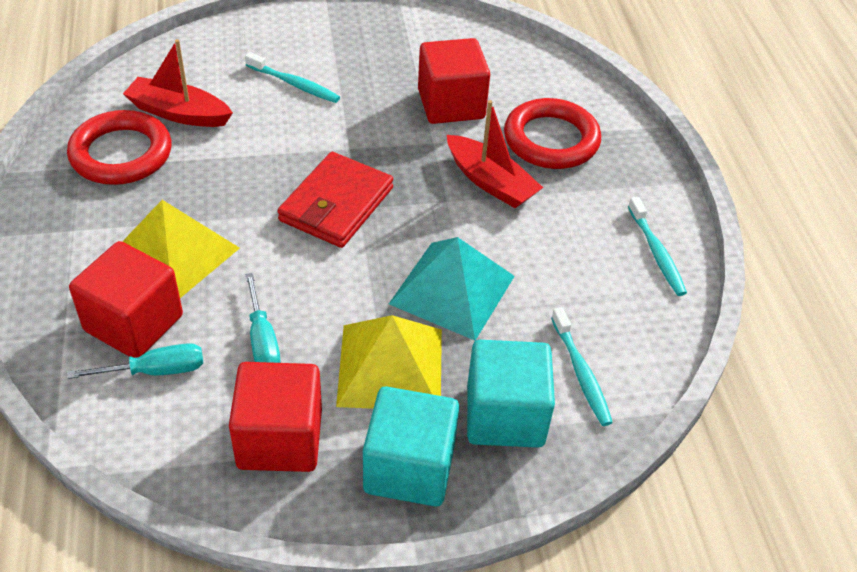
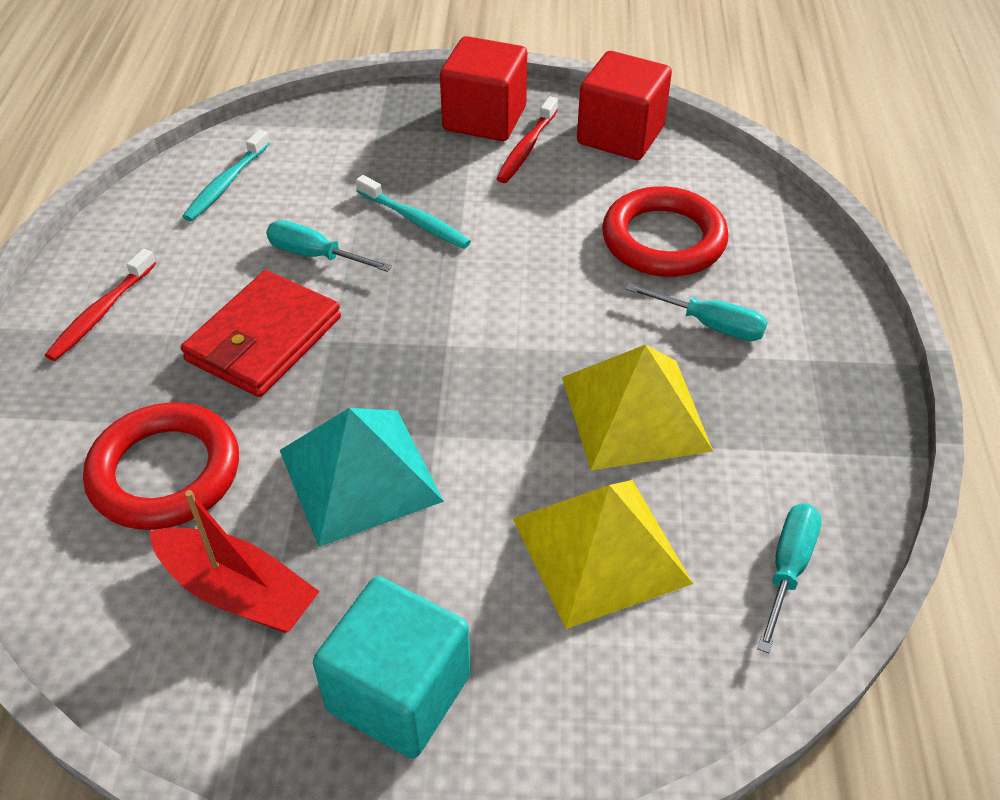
red boat: [123,39,233,127] [447,100,543,208] = 2 -> [149,490,320,633] = 1
red cube: [69,241,183,358] [229,362,322,472] [418,38,490,124] = 3 -> [440,36,527,141] [577,51,672,160] = 2
red toothbrush: none = 0 -> [45,249,156,361] [497,96,558,183] = 2
turquoise cube: [363,386,459,507] [467,340,555,448] = 2 -> [313,576,471,759] = 1
turquoise screwdriver: [67,343,203,379] [245,273,281,363] = 2 -> [266,220,392,272] [626,283,767,341] [757,504,822,653] = 3
turquoise toothbrush: [245,52,340,103] [551,307,613,426] [628,197,687,296] = 3 -> [182,129,270,221] [356,175,471,249] = 2

